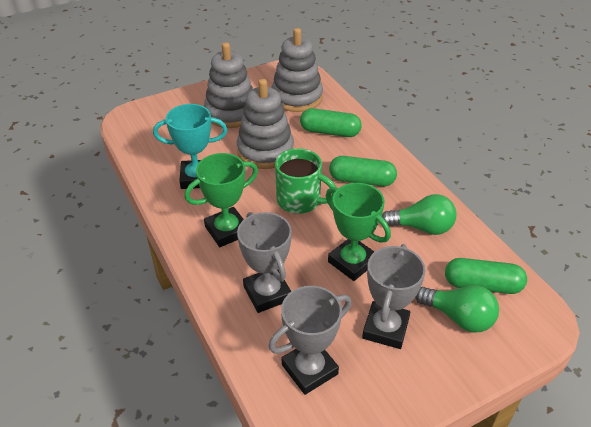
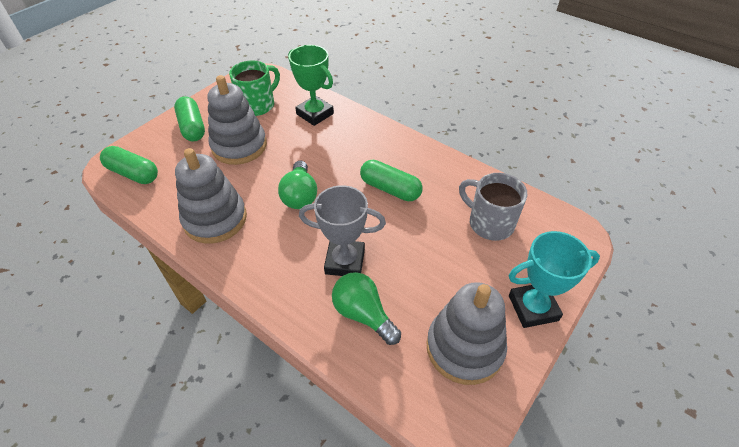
green trophy: [185,153,258,247] [326,183,391,281] = 2 -> [288,45,334,126] = 1
grey mug: none = 0 -> [459,173,527,241] = 1
grey trophy: [237,212,292,313] [268,286,351,395] [362,244,426,349] = 3 -> [299,185,386,276] = 1

